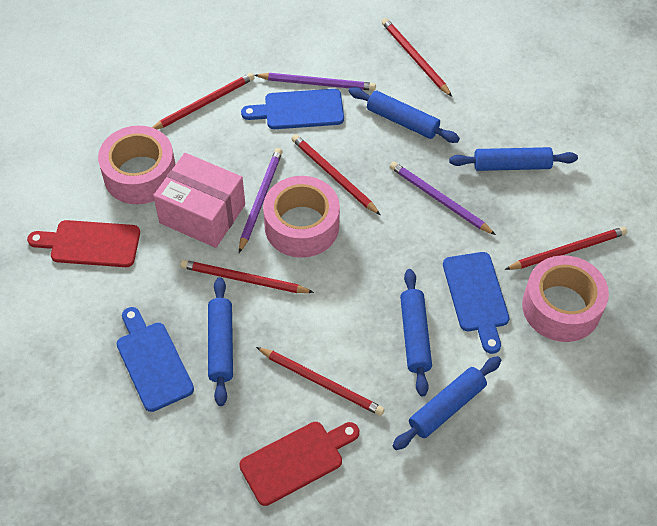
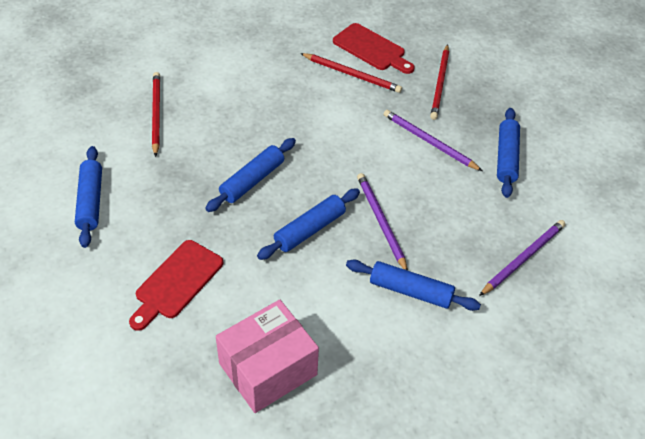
blue cutting board: [117,307,194,412] [241,89,344,129] [443,252,509,354] = 3 -> none = 0
pink tape: [98,126,176,204] [263,176,340,258] [522,255,609,342] = 3 -> none = 0
red pencil: [152,73,255,129] [180,260,314,293] [256,347,385,416] [291,134,380,215] [382,18,452,97] [504,227,628,270] = 6 -> [152,72,160,157] [300,53,402,93] [430,44,449,120] = 3

